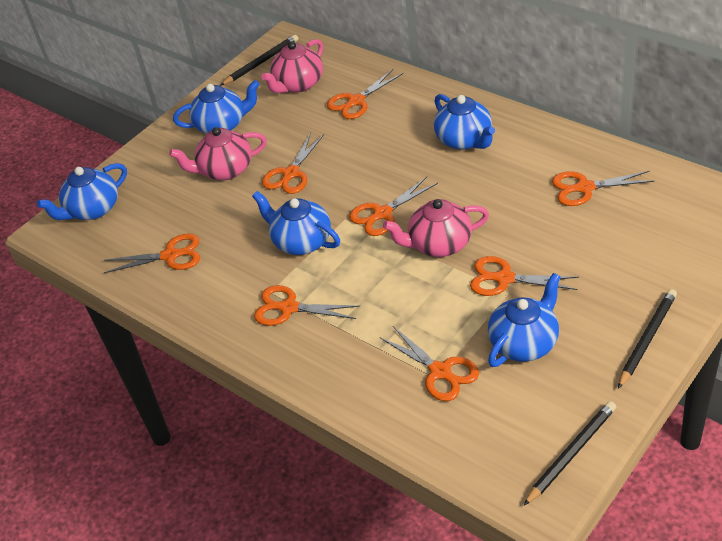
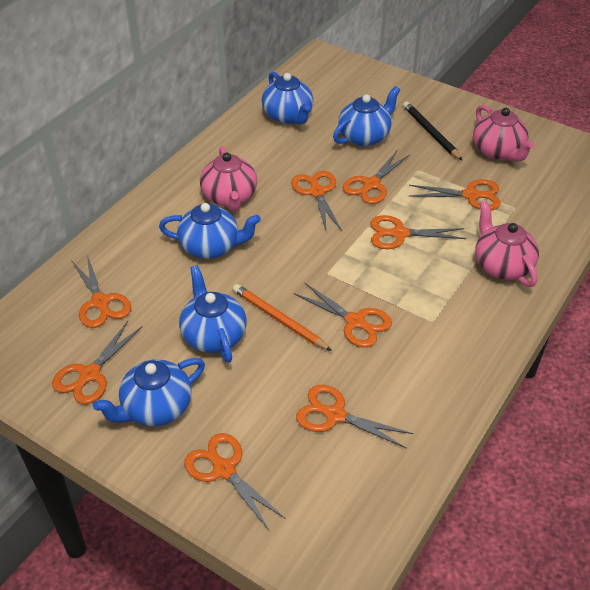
black pencil: [220,34,298,86] [524,401,616,506] [618,289,677,389] = 3 -> [403,102,463,161] = 1
orange pencil: none = 0 -> [232,284,332,351] = 1
orange scissors: [104,234,200,273] [254,285,360,326] [262,133,324,194] [327,69,403,119] [349,177,438,236] [380,326,479,401] [470,256,579,296] [552,171,655,206] = 8 -> [52,321,142,404] [71,255,131,328] [184,433,286,530] [291,171,342,231] [294,282,392,348] [296,385,413,449] [342,151,410,204] [370,215,466,249] [409,179,501,210] = 9

